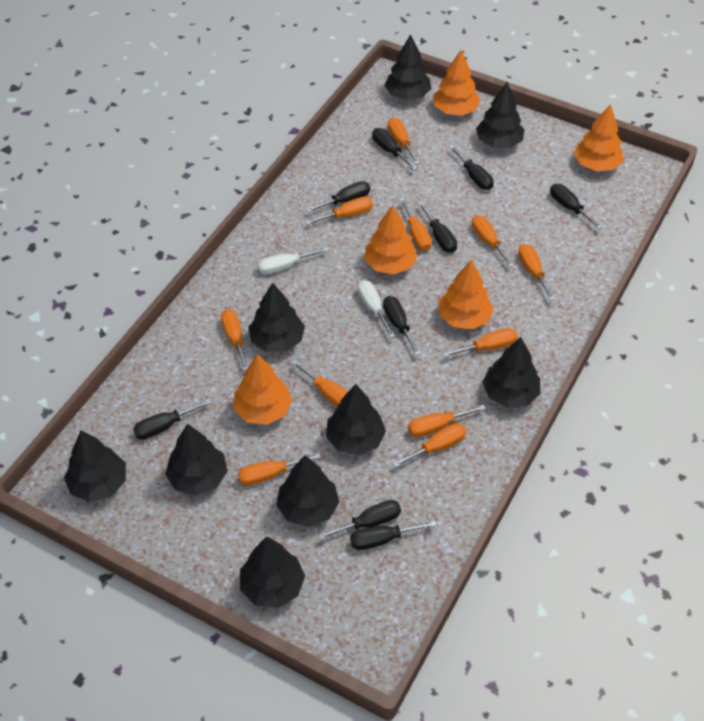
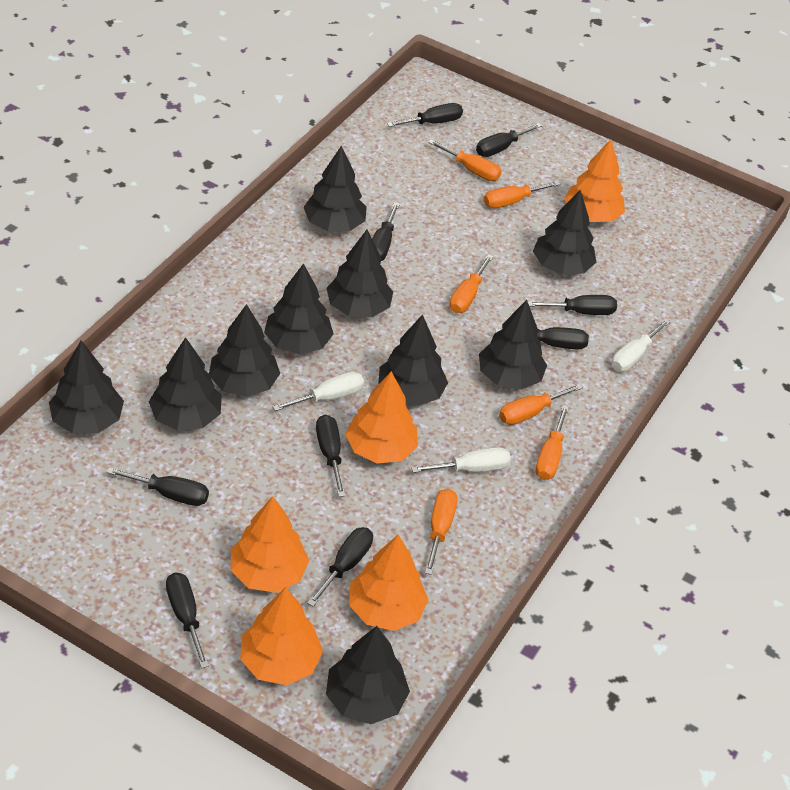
black tree: [64,430,126,502] [165,424,228,496] [240,537,305,608] [248,282,305,352] [276,455,339,527] [326,384,386,455] [384,34,431,100] [476,82,525,148] [482,337,540,408] = 9 -> [49,340,124,433] [149,337,222,431] [209,304,280,397] [264,263,334,354] [303,146,367,231] [326,229,393,317] [326,626,410,724] [378,314,448,406] [479,300,547,390] [533,189,596,275] = 10
orange screwdriver: [221,309,248,371] [238,453,321,486] [291,360,348,406] [305,197,373,225] [388,117,419,164] [393,423,466,467] [400,198,432,251] [408,404,486,437] [443,328,518,357] [472,215,514,267] [518,244,555,301] = 11 -> [425,489,457,575] [428,139,501,181] [450,254,494,313] [484,181,561,208] [499,383,583,425] [536,405,569,480] = 6
white screwdriver: [258,247,329,275] [358,280,395,338] = 2 -> [272,372,364,411] [411,447,511,473] [612,319,671,372] = 3

